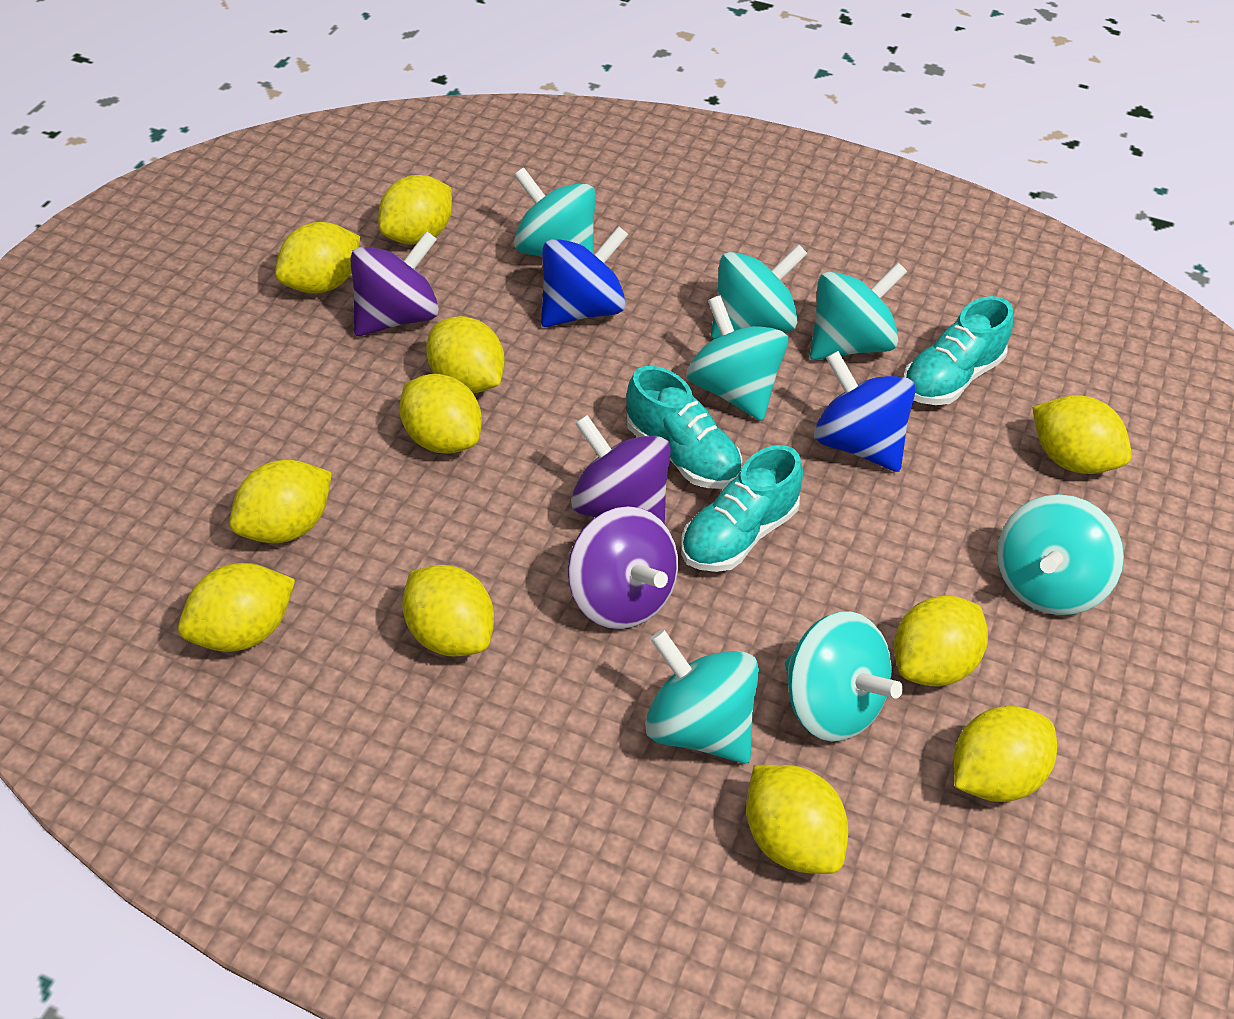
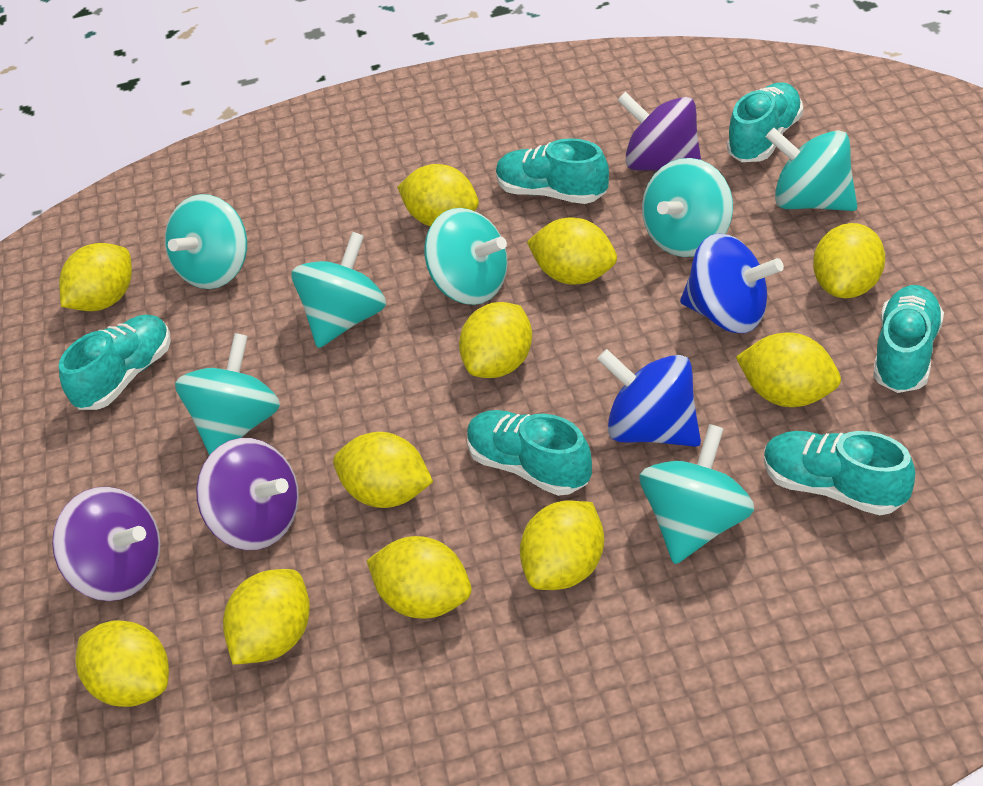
turquoise shoe: [626,366,742,489] [681,445,803,572] [903,296,1013,405] = 3 -> [59,314,171,410] [467,410,592,496] [496,138,609,204] [727,82,803,162] [764,431,915,515] [873,285,944,393] = 6

